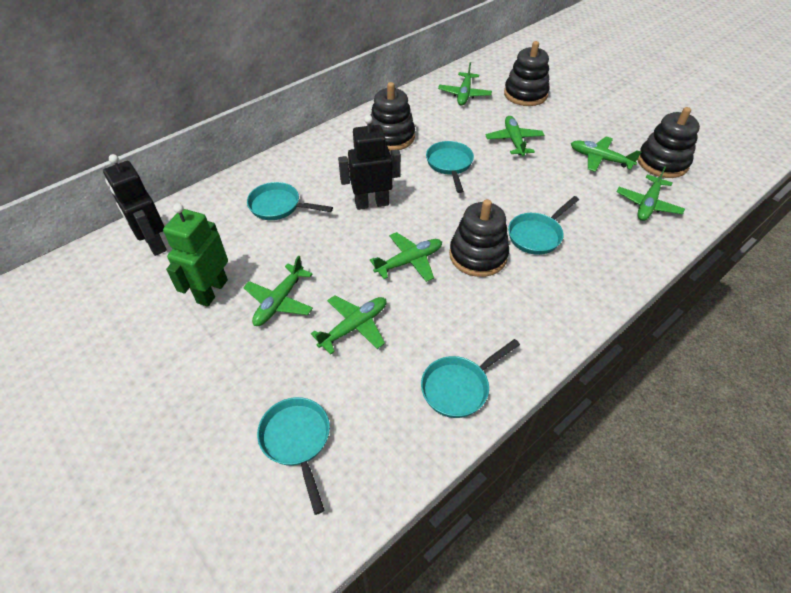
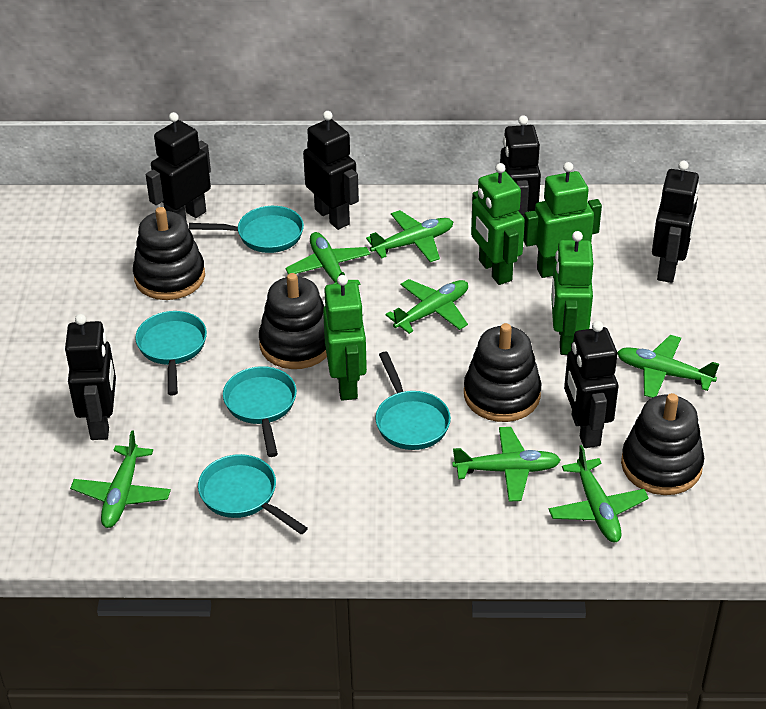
black robot: [103,154,167,256] [338,115,401,210] = 2 -> [65,314,116,440] [146,112,211,222] [303,111,359,230] [500,115,541,217] [564,321,618,448] [652,161,699,283] = 6
green robot: [163,203,228,307] = 1 -> [323,275,367,401] [471,163,525,285] [524,162,602,278] [551,231,593,355] = 4

